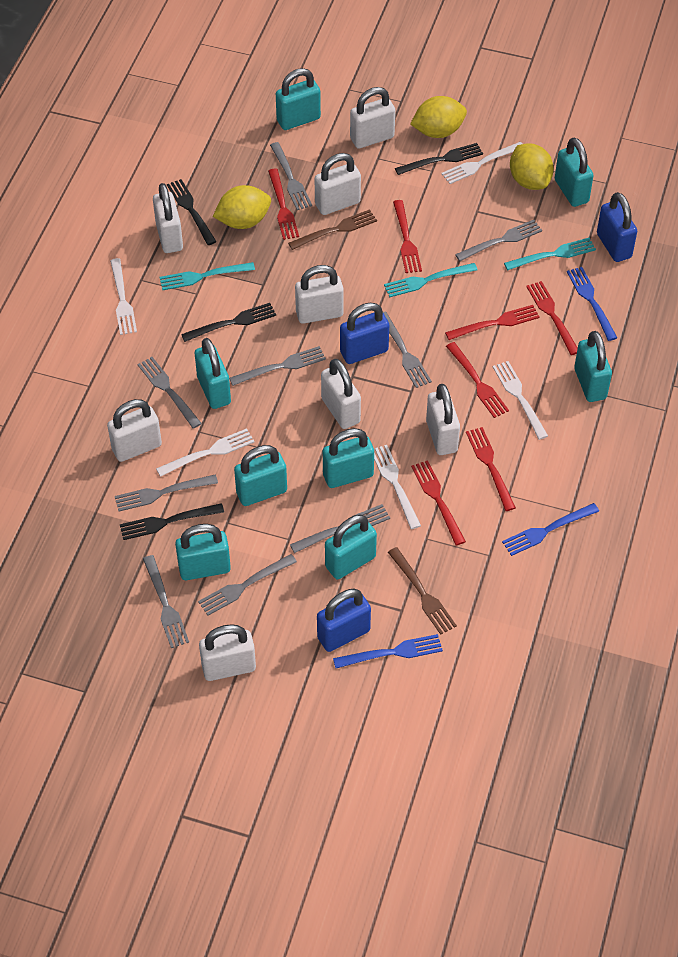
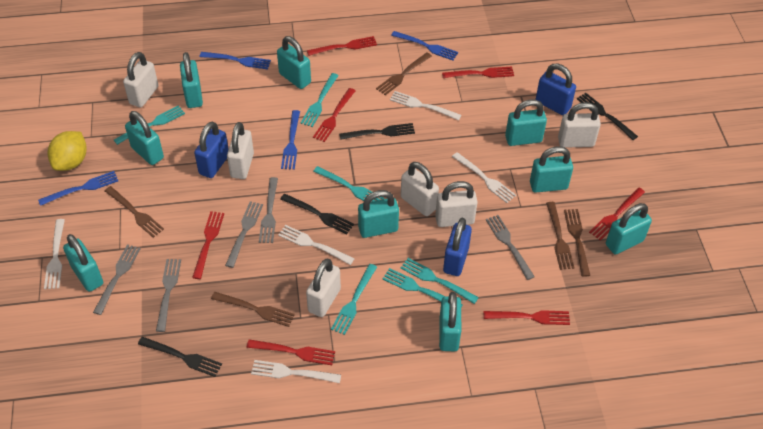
blue fork: [333,634,443,668] [502,503,599,556] [567,267,617,341] = 3 -> [38,171,118,206] [200,52,271,70] [281,110,300,170] [391,31,458,61] = 4
brown fork: [288,209,377,250] [388,547,457,635] = 2 -> [105,186,164,238] [211,292,295,327] [376,52,432,95] [546,202,574,270] [564,209,590,277] = 5
grey fork: [115,475,218,511] [138,357,202,429] [143,555,189,648] [198,554,297,616] [229,346,326,386] [270,142,312,210] [290,504,390,553] [383,312,432,388] [455,220,542,261] = 9 -> [93,244,141,315] [156,259,181,332] [225,201,263,268] [259,177,278,243] [486,215,535,280] = 5
turquoise fork: [160,262,255,290] [384,263,478,297] [504,238,596,270] = 3 -> [114,105,185,145] [301,73,339,127] [313,166,384,201] [331,264,377,335] [382,268,463,307] [401,258,479,304] = 6
turquoise padlock: [175,524,231,580] [195,338,231,409] [234,445,287,506] [276,68,321,130] [323,428,374,488] [325,515,377,579] [555,138,594,207] [574,331,612,402] = 8 -> [63,234,103,292] [125,111,164,165] [180,52,203,108] [277,36,311,89] [358,190,399,238] [439,292,461,352] [505,99,547,146] [530,146,573,193] [606,203,652,254] = 9
white padlock: [107,399,162,462] [153,183,183,253] [199,624,256,681] [295,265,344,324] [315,153,361,215] [321,359,361,429] [350,87,395,149] [426,384,460,455] = 8 -> [123,52,158,107] [227,122,254,179] [306,259,341,317] [401,162,439,216] [435,181,478,227] [558,102,601,148] = 6
yellow lemon: [213,185,271,229] [410,96,467,138] [510,143,554,190] = 3 -> [48,131,87,171] = 1

